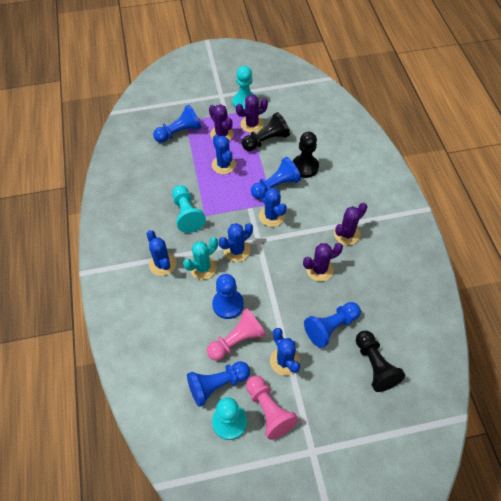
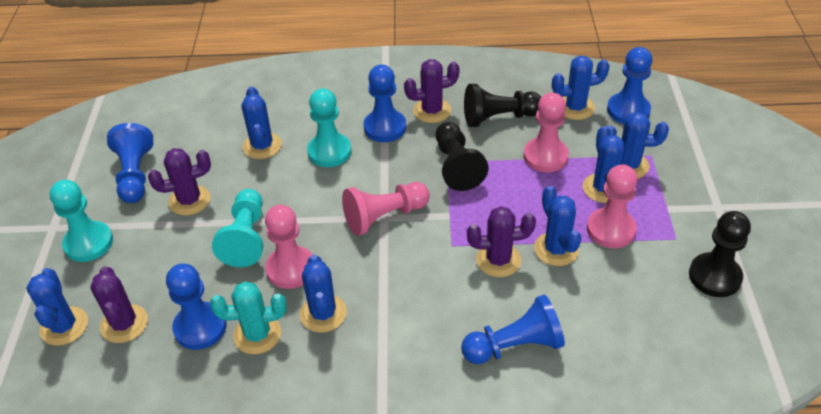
blue cactus: [147,230,176,276] [212,134,236,174] [219,223,253,262] [259,187,287,227] [270,328,300,376] = 5 -> [26,268,88,346] [242,87,282,159] [300,255,347,333] [534,186,581,266] [552,56,610,120] [583,126,624,203] [608,112,669,179] = 7
pink pawn: [207,308,266,361] [246,375,298,440] = 2 -> [265,205,313,289] [342,182,430,236] [524,92,569,172] [587,164,638,248] = 4

